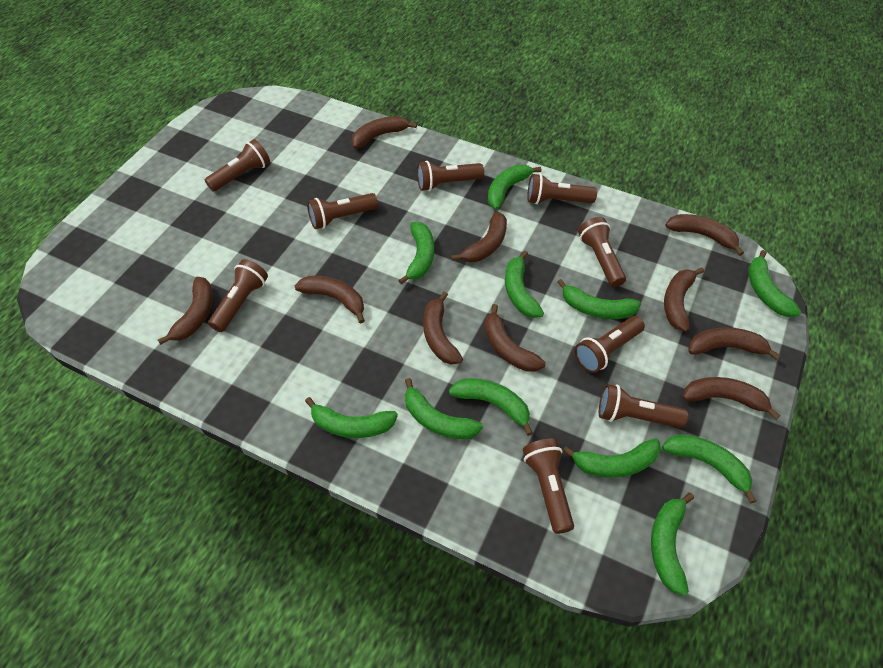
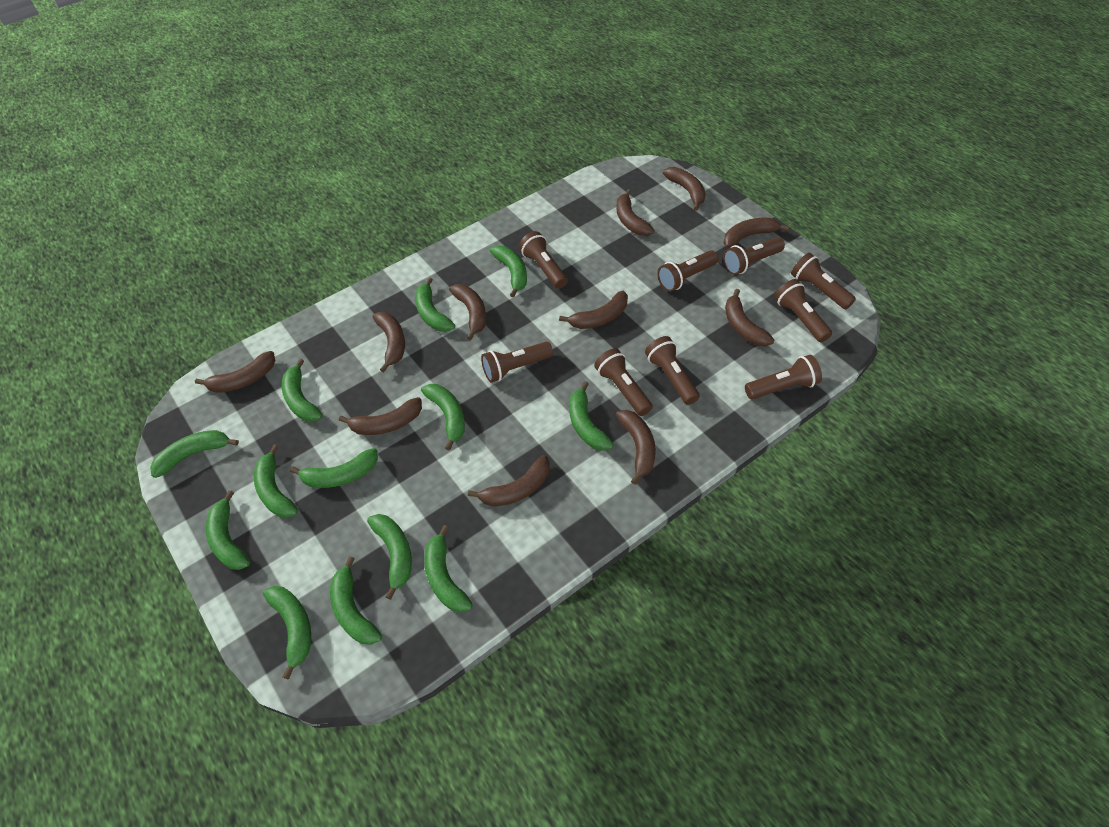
brown banana: [158,277,213,345] [294,276,365,324] [351,116,417,149] [423,291,463,365] [451,211,507,262] [485,304,546,372] [664,268,704,332] [665,214,744,256] [682,377,780,420] [688,327,781,360] = 10 -> [195,351,275,393] [339,397,422,435] [373,312,405,372] [449,284,486,341] [468,455,550,507] [559,291,628,329] [616,189,654,236] [616,410,656,485] [663,167,706,211] [724,218,789,248] [725,289,775,346] = 11
green banana: [305,397,398,438] [398,222,434,284] [405,378,483,439] [449,378,533,436] [488,165,541,210] [505,250,544,318] [557,279,641,319] [563,438,661,478] [651,493,694,596] [662,434,756,504] [748,250,801,317] = 11 -> [150,430,239,478] [206,490,250,570] [254,444,298,518] [263,586,311,679] [282,359,323,422] [290,448,378,488] [330,556,382,645] [367,514,412,600] [415,278,455,332] [421,384,465,451] [424,525,473,612] [490,245,527,298] [569,381,614,451] = 13

